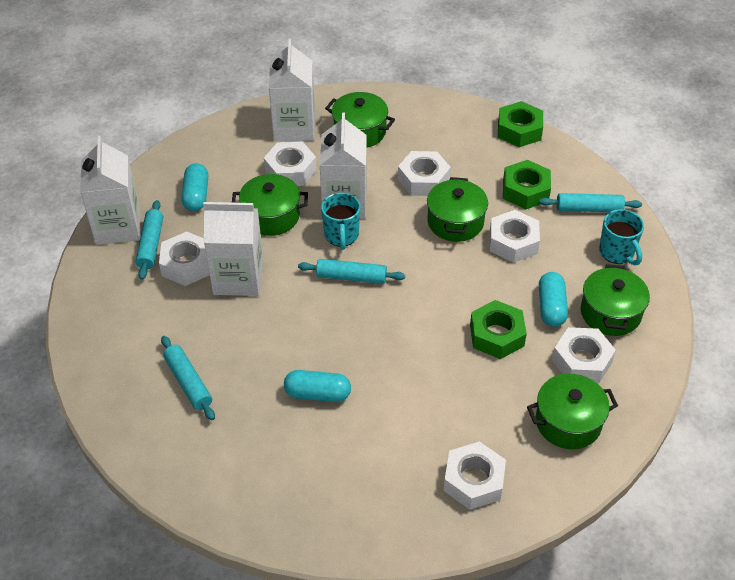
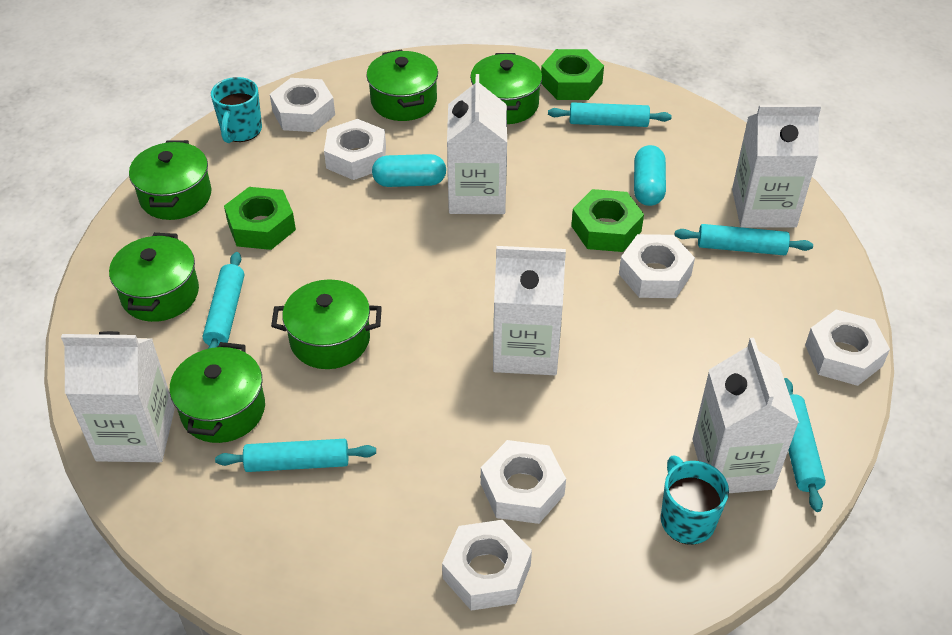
green pot: [232,174,308,236] [325,92,395,147] [427,177,488,242] [527,373,618,449] [581,264,650,336] = 5 -> [109,233,199,322] [129,140,212,220] [170,342,265,443] [271,279,382,369] [366,49,438,121] [470,53,542,124] = 6
turquoise capsule: [181,163,208,211] [284,370,351,402] [539,272,568,327] = 3 -> [372,154,446,187] [634,145,666,206] = 2
turquoise rolling pin: [136,200,163,280] [161,336,215,420] [298,259,405,284] [539,193,642,212] = 4 -> [203,252,244,349] [215,439,376,472] [548,102,672,127] [674,224,813,255] [784,378,826,512] = 5
white carton: [80,136,141,245] [203,202,264,296] [269,39,315,141] [320,113,367,219] = 4 -> [61,331,175,462] [447,74,507,214] [493,246,566,375] [692,338,799,493] [732,104,821,228] = 5

